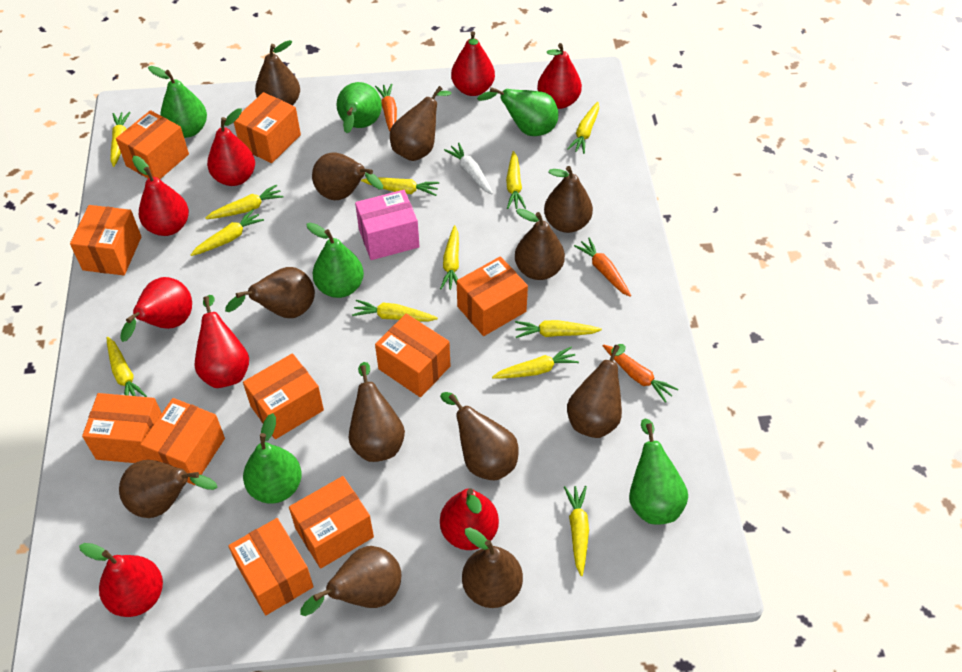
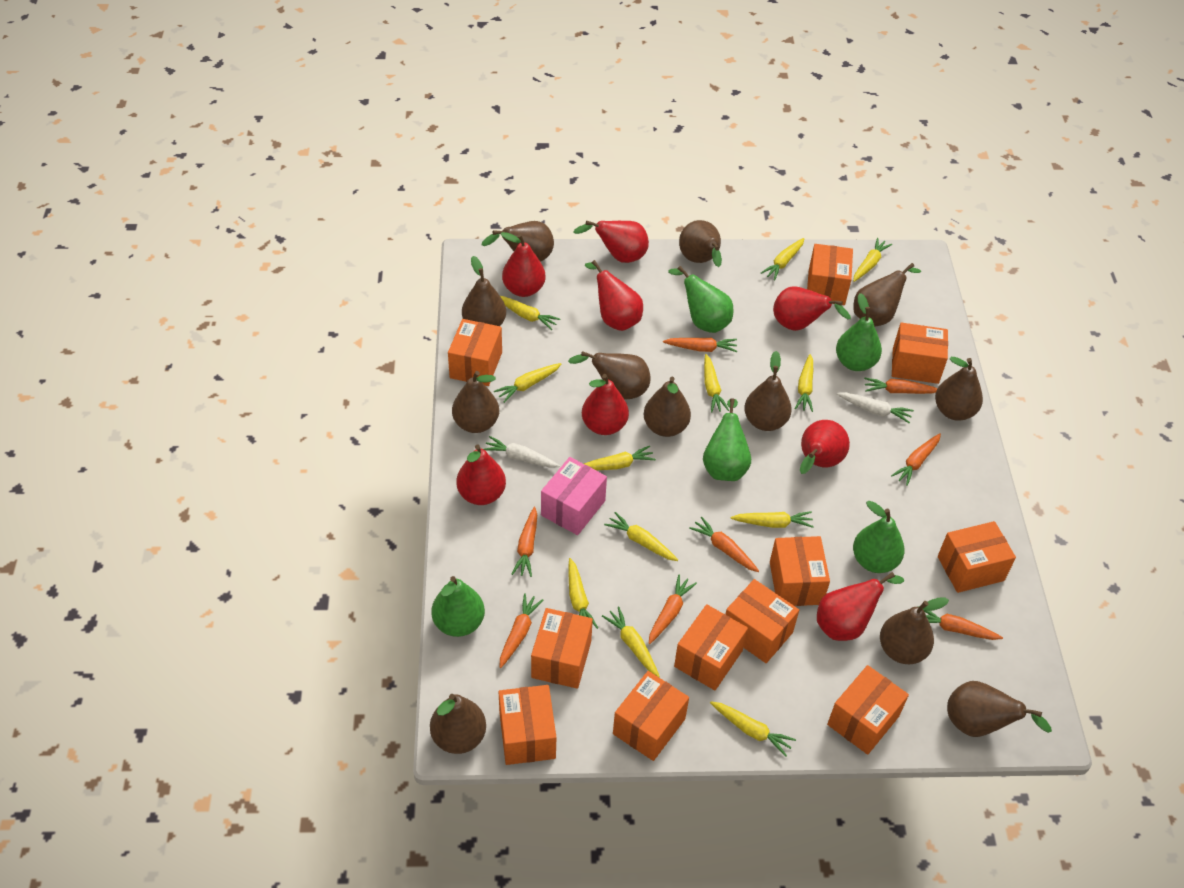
green pear: [148,66,207,138] [243,413,302,503] [306,223,364,298] [336,82,382,133] [477,87,558,136] [629,419,688,525] = 6 -> [432,576,485,637] [668,266,733,333] [703,398,751,481] [836,293,882,371] [853,500,905,573] = 5
orange box: [70,205,141,275] [82,393,162,463] [116,110,189,179] [140,398,225,485] [228,518,314,615] [234,92,301,163] [243,353,324,439] [289,476,374,568] [375,314,450,397] [457,256,528,336] = 10 -> [448,319,502,386] [499,685,556,765] [531,608,593,689] [613,671,689,761] [674,604,748,690] [726,579,799,663] [770,536,830,606] [807,244,853,305] [827,665,909,755] [892,323,948,384] [938,521,1016,593] = 11
orange carrot: [375,83,397,131] [574,238,631,297] [603,344,678,403] = 3 -> [500,593,543,668] [512,507,537,577] [648,575,697,644] [663,338,737,352] [689,517,759,572] [864,378,938,394] [891,433,941,486] [918,606,1003,640] = 8
white carrot: [444,143,493,194] = 1 -> [484,436,560,468] [837,393,914,423] = 2

